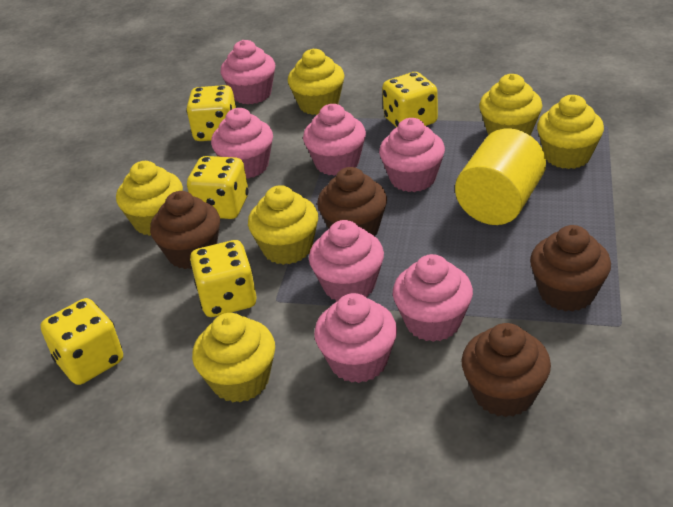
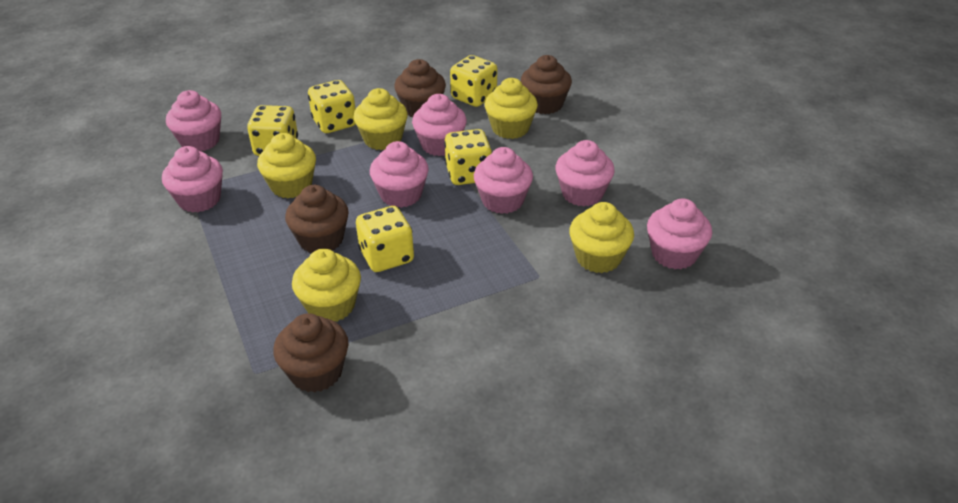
yellow cupcake: [116,161,183,236] [192,313,275,402] [248,185,318,265] [288,49,344,115] [479,74,542,136] [537,95,604,169] = 6 -> [257,133,316,198] [292,249,361,322] [353,88,408,150] [485,78,538,139] [569,202,634,273] = 5
yellow cylinder: [455,128,546,225] = 1 -> none = 0

